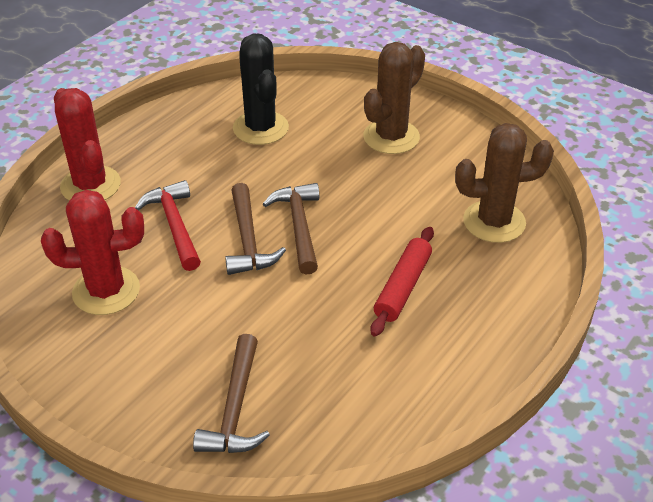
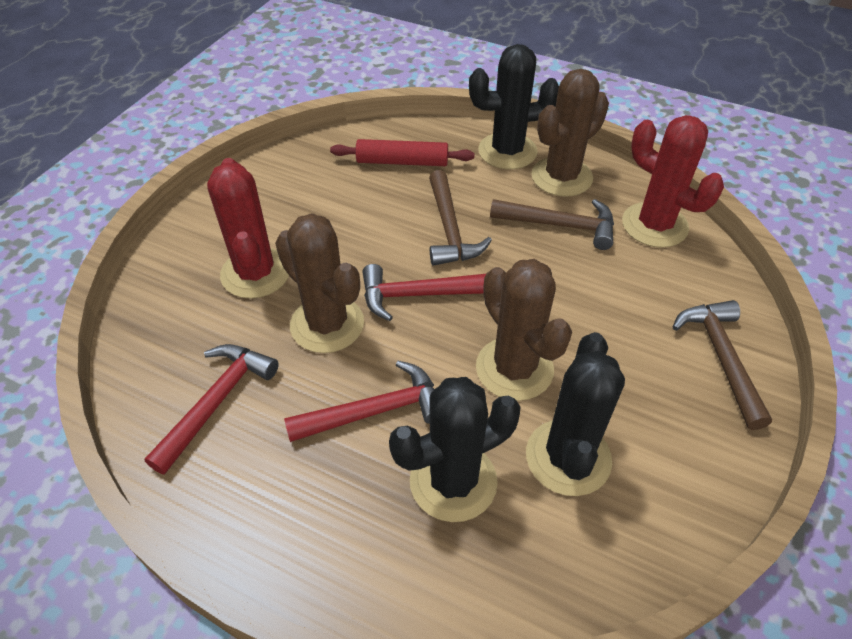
black cactus: [233,34,289,145] = 1 -> [389,377,521,522] [469,44,559,169] [526,332,625,496] = 3
brown cactus: [363,42,425,154] [455,123,554,243] = 2 -> [275,213,364,353] [476,259,572,401] [531,69,609,197] = 3
red hammer: [135,180,201,271] = 1 -> [144,344,279,475] [284,361,434,442] [363,264,486,321] = 3

